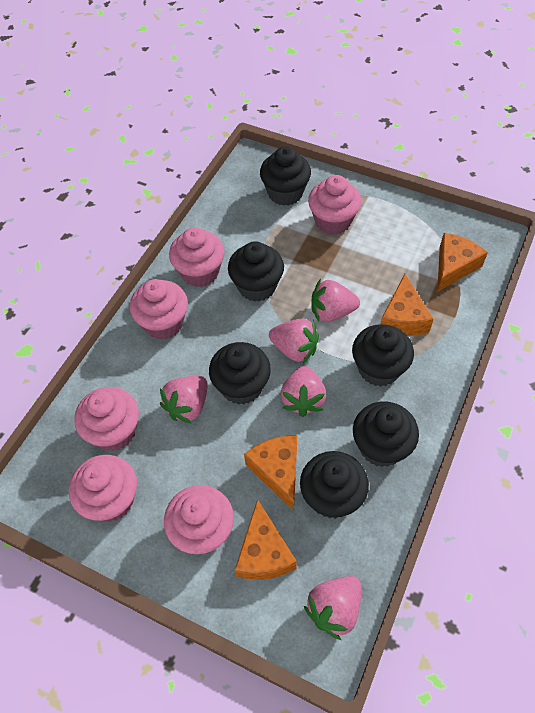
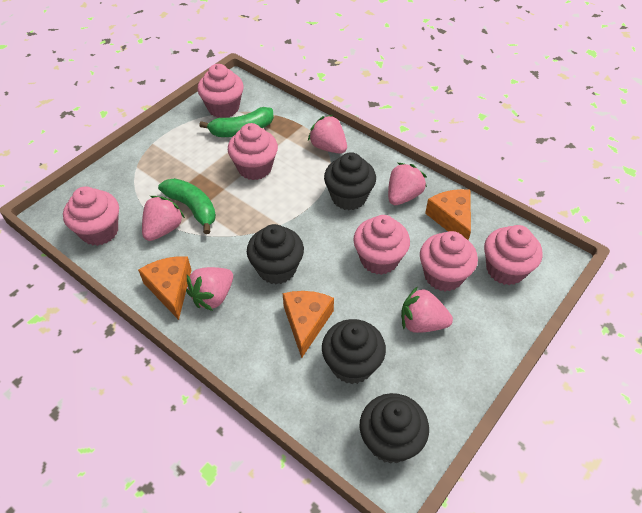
black cupcake: [209,342,271,405] [228,241,284,302] [260,146,311,206] [300,451,369,519] [352,324,414,387] [353,402,419,467] = 6 -> [247,224,304,284] [322,319,386,384] [324,152,376,210] [359,393,429,464] = 4
green banana: none = 0 -> [158,178,216,234] [199,107,274,137] = 2
orange cheese: [235,499,297,580] [244,436,297,511] [381,274,434,336] [437,233,488,292] = 4 -> [138,256,191,320] [283,291,334,358] [425,189,471,240] = 3

